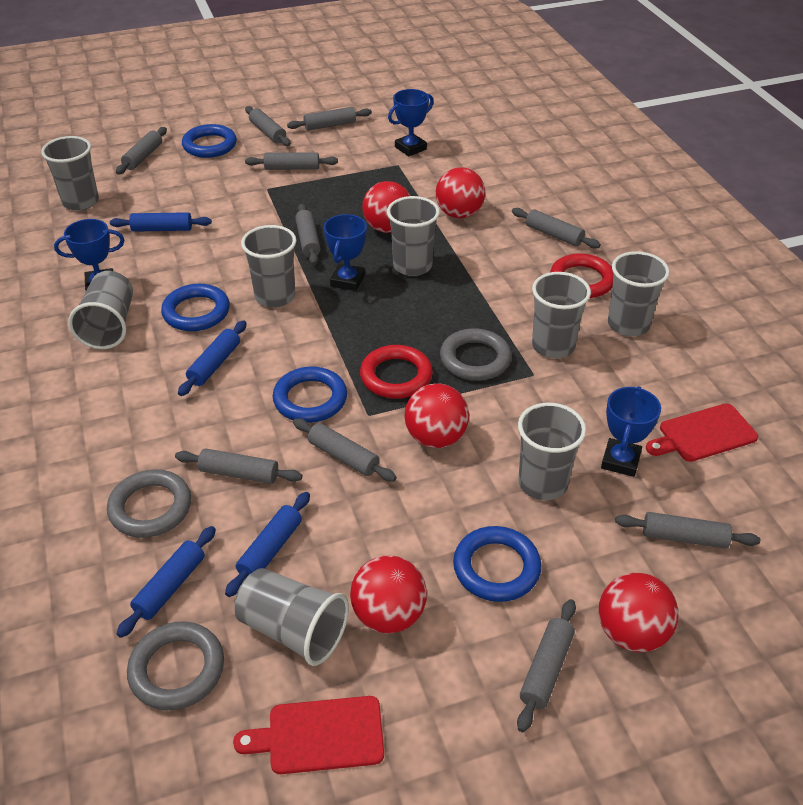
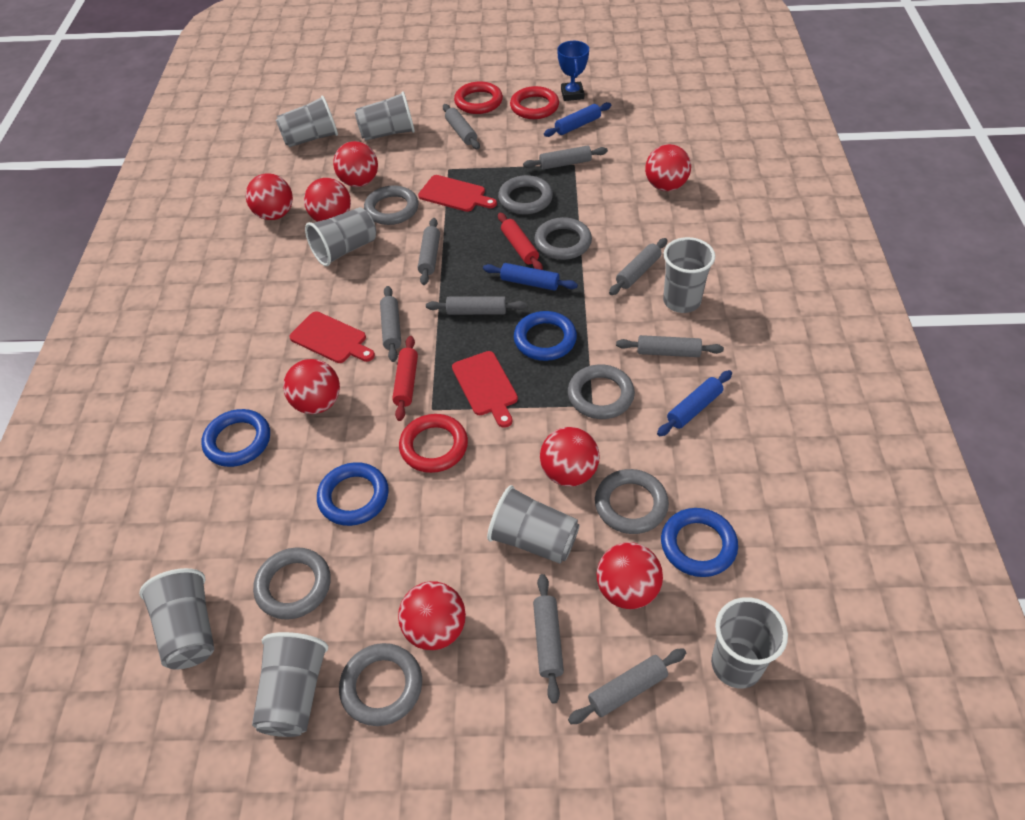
blue rolling pin: [110,212,212,232] [117,526,216,638] [178,320,247,396] [225,492,310,597] = 4 -> [483,263,578,291] [544,102,611,137] [657,370,732,436] = 3
blue trophy: [54,219,124,290] [324,214,367,291] [388,89,434,156] [601,386,661,477] = 4 -> [557,41,589,101] = 1
grey ring: [107,469,191,538] [127,621,224,710] [440,328,511,381] = 3 -> [253,547,331,619] [339,643,422,726] [364,185,418,225] [498,175,553,214] [534,217,592,260] [568,365,635,419] [595,469,669,534] = 7
grey rolling pin: [116,127,167,175] [175,448,302,484] [245,106,291,146] [245,152,338,170] [287,107,372,131] [293,418,396,482] [295,204,321,265] [512,208,601,249] [517,599,576,732] [615,512,760,549] = 10 -> [380,286,401,362] [418,218,440,285] [426,296,527,315] [443,104,480,150] [523,146,608,170] [533,574,564,703] [568,648,686,724] [609,238,668,295] [616,335,724,357] = 9
red ball: [350,555,427,634] [362,181,410,233] [404,383,469,448] [436,167,485,218] [599,573,679,652] = 5 -> [246,173,293,220] [283,359,340,414] [304,178,351,222] [333,141,378,187] [398,581,466,650] [540,427,599,486] [597,542,663,609] [645,144,691,191] = 8
red cutting board: [233,696,384,774] [646,403,758,462] = 2 -> [289,311,375,363] [418,175,497,212] [452,351,518,428] = 3
red ring: [360,345,433,399] [550,253,613,298] = 2 -> [399,414,468,473] [454,81,503,114] [510,86,559,119] = 3
red rolling pin: none = 0 -> [392,336,418,421] [498,213,543,270] = 2

